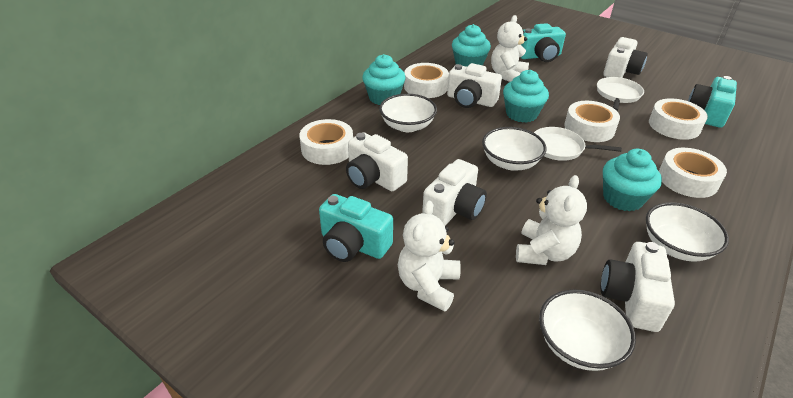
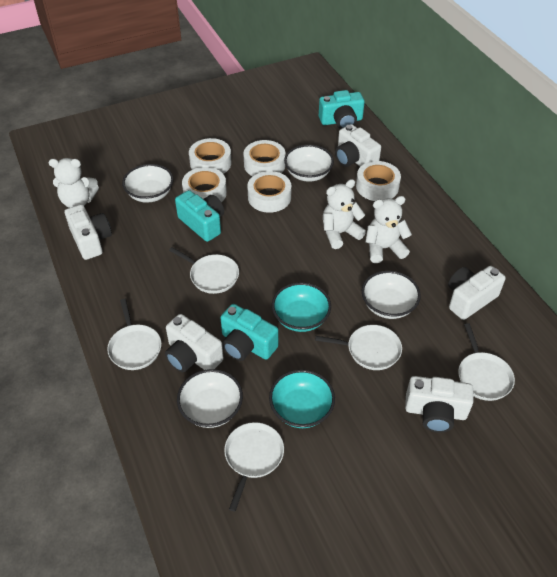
turquoise bowl: none = 0 -> [269,370,335,428] [272,282,331,332] = 2
turquoise cupcake: [362,54,406,105] [452,24,491,67] [503,70,549,123] [603,149,662,211] = 4 -> none = 0
white pan: [534,127,622,161] [597,77,644,111] = 2 -> [107,299,161,370] [169,247,239,294] [224,422,284,512] [315,325,402,370] [458,323,515,401] = 5

